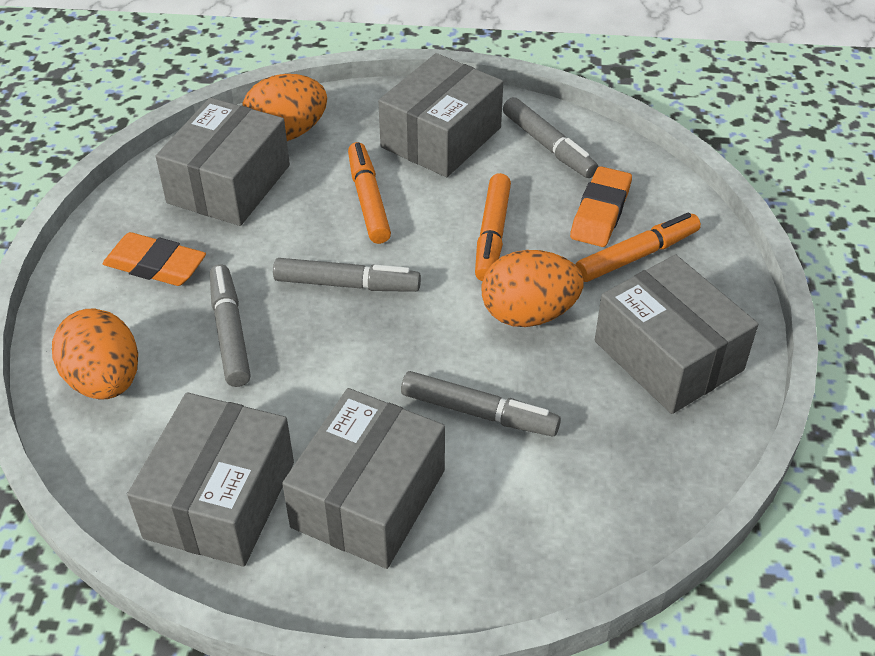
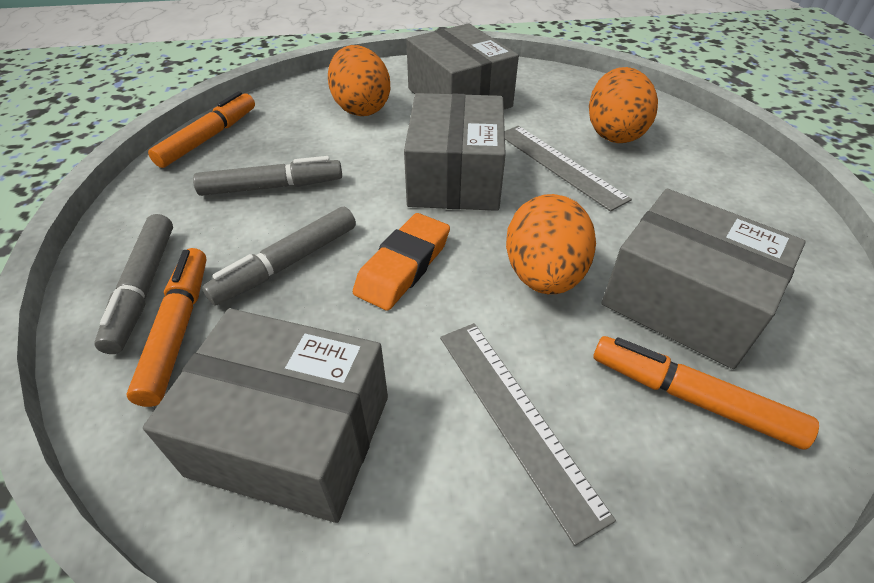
grey box: [127,392,294,567] [155,98,290,226] [282,388,445,569] [378,53,503,177] [595,255,758,414] = 5 -> [143,308,388,523] [404,93,506,211] [406,23,519,109] [601,189,806,369] = 4
grey marker: [210,264,251,387] [273,258,421,292] [401,371,561,437] [503,97,598,178] = 4 -> [94,214,173,354] [193,156,342,196] [202,207,356,305] = 3
grey ruler: none = 0 -> [440,323,616,546] [505,126,632,212] = 2
orange eraser: [103,232,206,286] [570,166,632,247] = 2 -> [353,213,450,311] = 1

